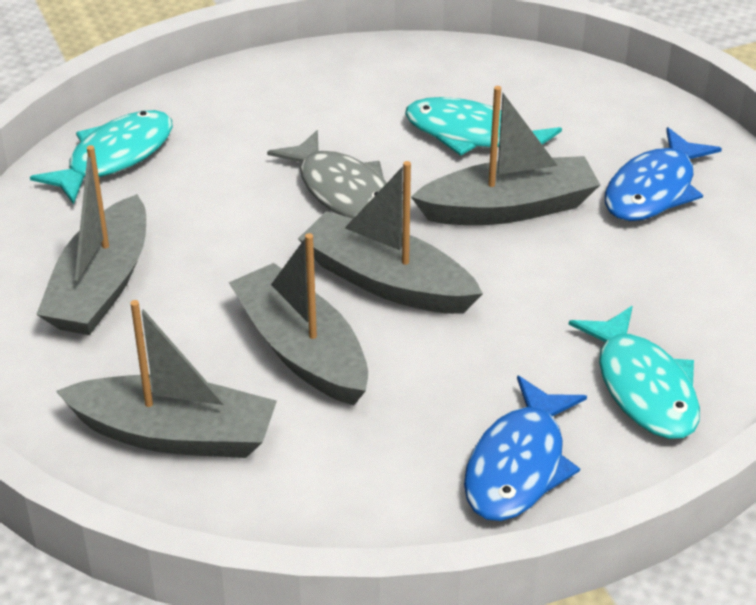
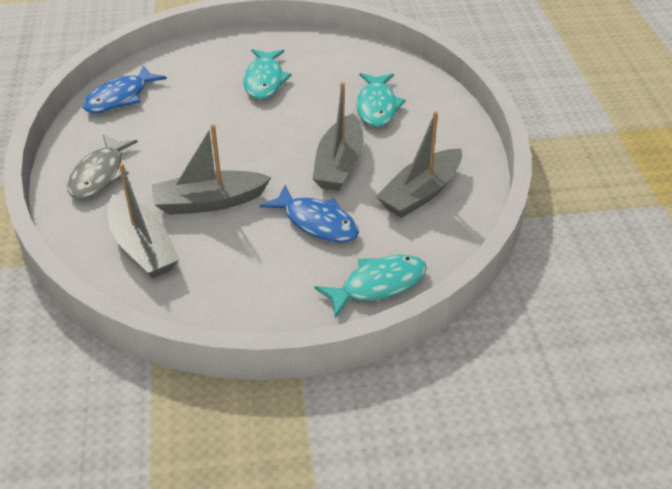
grey boat: [36,145,146,335] [56,300,277,458] [228,233,368,405] [298,161,483,314] [411,86,600,225] = 5 -> [108,163,179,278] [152,124,271,215] [313,82,364,191] [376,112,462,218] = 4

